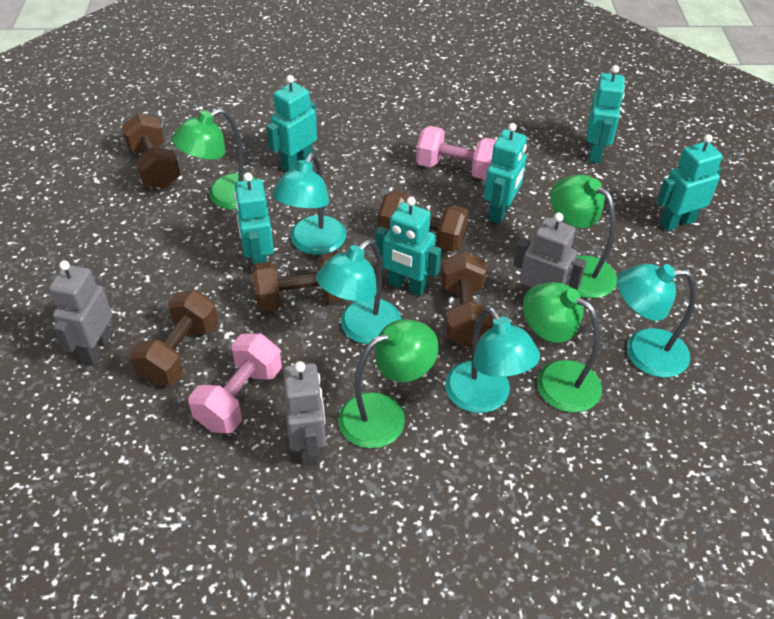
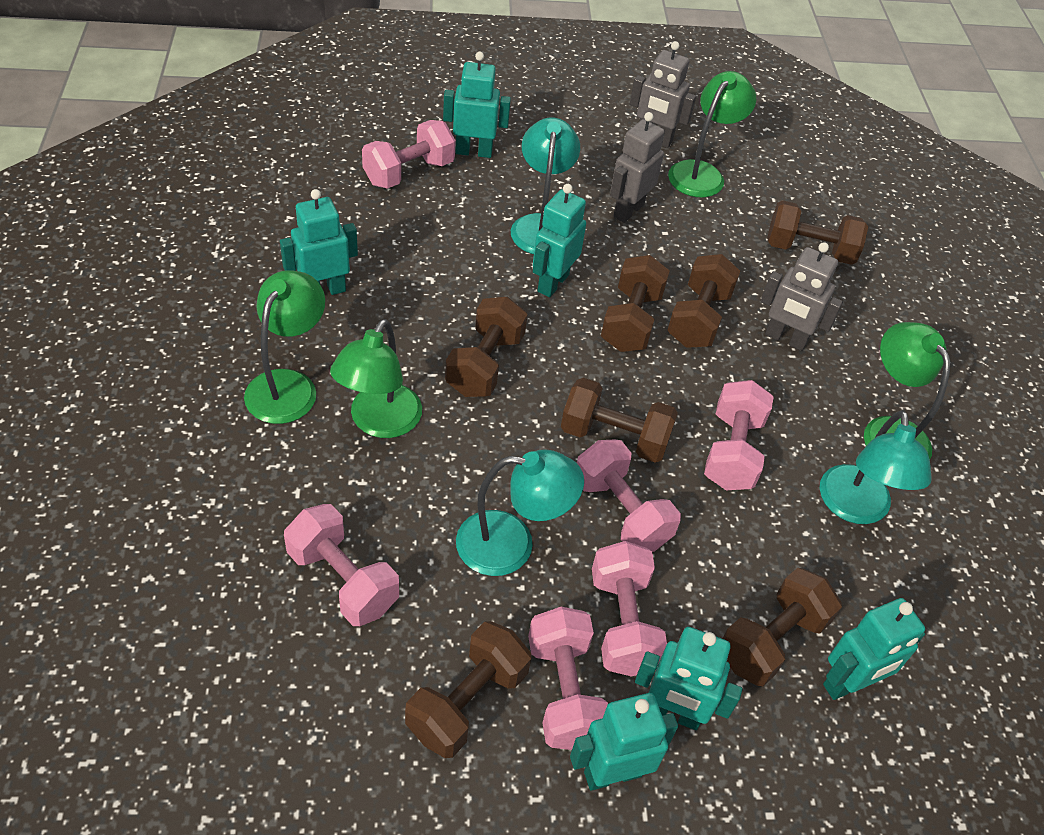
brown dumbbell: [122,113,180,188] [130,290,218,386] [252,253,344,312] [378,190,469,252] [441,251,493,348] = 5 -> [405,621,531,758] [445,297,528,397] [561,378,678,463] [601,255,670,352] [667,254,740,348] [722,568,842,686] [767,200,868,265] = 7
pink dumbbell: [188,334,282,434] [416,126,496,180] = 2 -> [284,504,399,626] [362,120,456,189] [528,607,608,750] [577,440,681,552] [592,541,667,677] [704,380,774,490] = 6
turquoise lamp: [272,153,346,255] [316,240,401,344] [445,307,540,413] [617,264,696,378] = 4 -> [456,449,584,576] [511,118,580,254] [820,410,932,524] = 3

